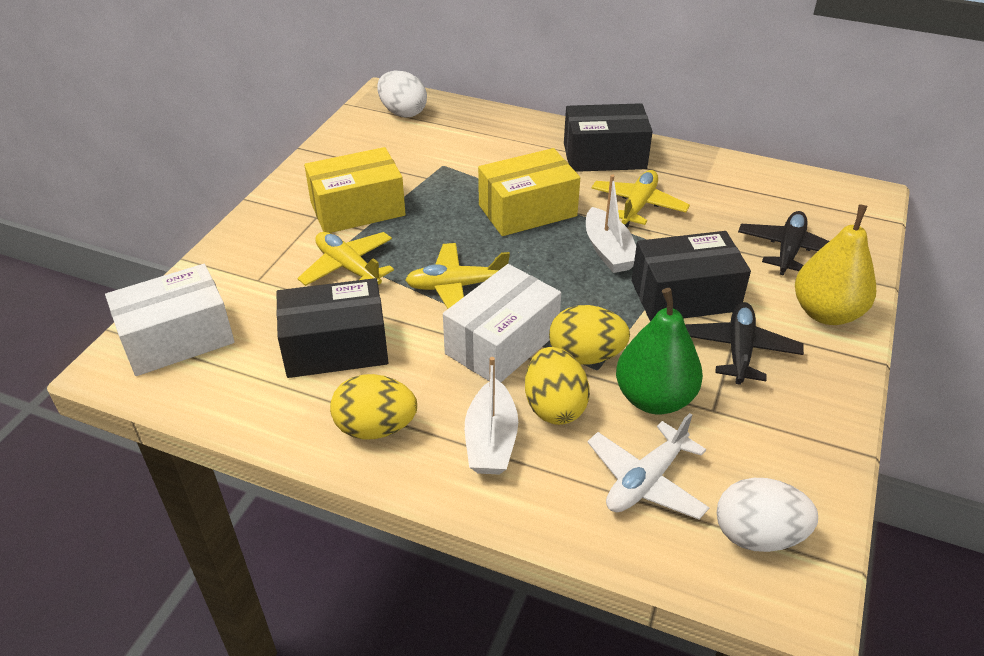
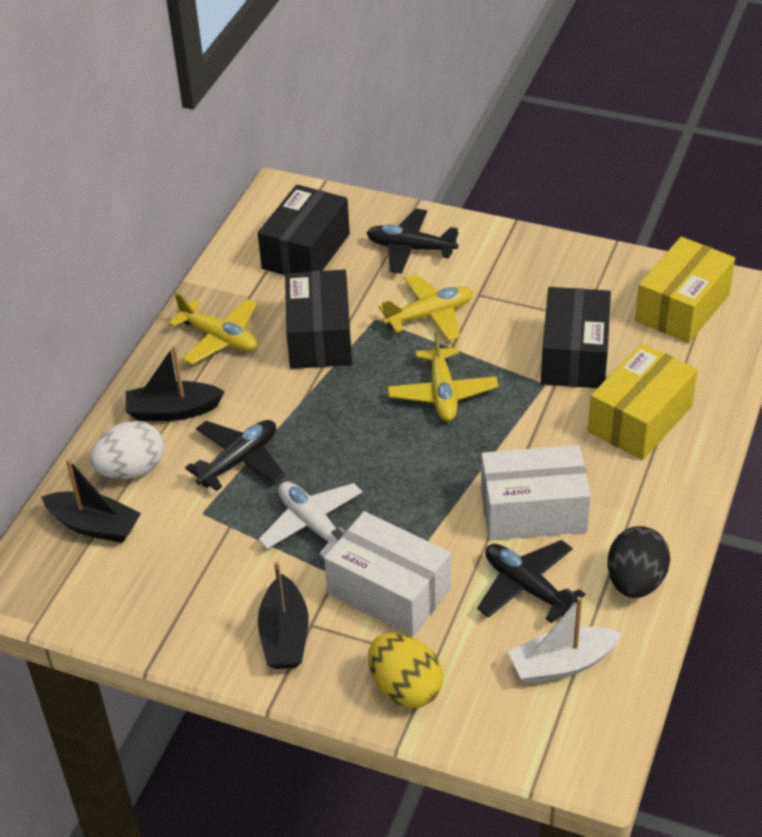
black boat: none = 0 -> [42,458,141,543] [126,345,225,421] [258,561,309,669] = 3
black egg: none = 0 -> [608,526,670,598] = 1
black plane: [685,302,804,385] [738,211,829,276] = 2 -> [185,420,285,491] [367,209,459,274] [477,540,585,623] = 3
green pear: [616,288,703,414] = 1 -> none = 0
white boat: [465,357,518,475] [586,174,636,273] = 2 -> [508,597,621,684] = 1
white egg: [377,70,427,117] [717,478,818,552] = 2 -> [90,421,164,479] = 1
yellow egg: [330,374,417,440] [525,347,590,425] [549,305,630,365] = 3 -> [368,633,443,708] = 1
yellow pear: [795,204,876,325] = 1 -> none = 0

